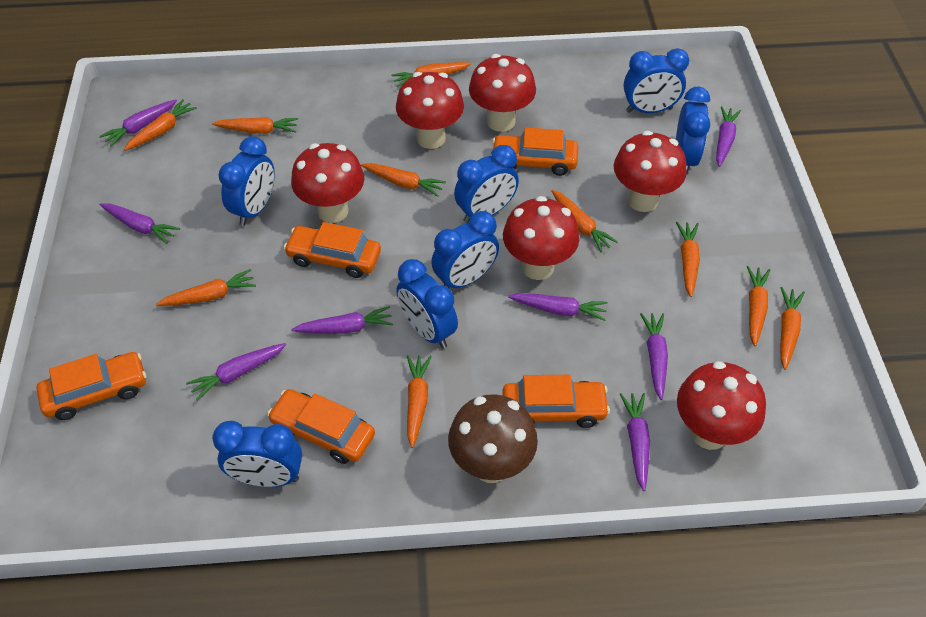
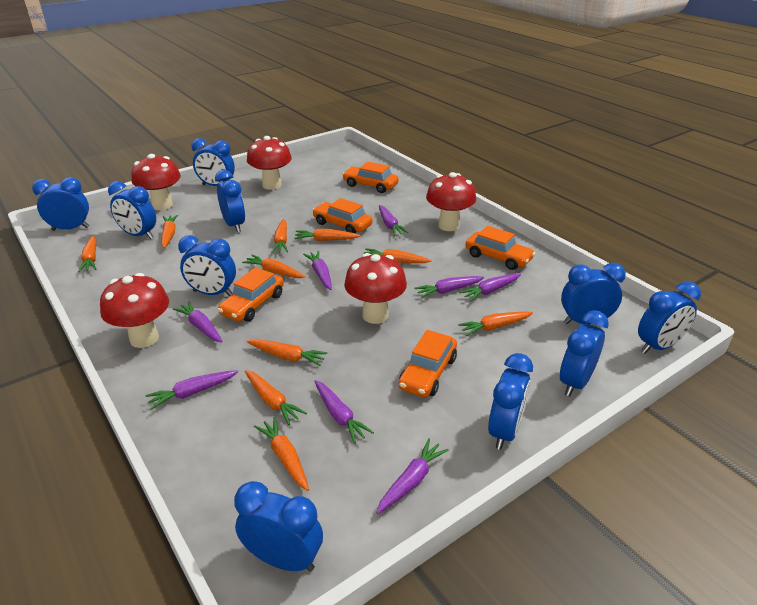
blue clock: [212,421,302,487] [218,136,275,226] [396,259,458,349] [431,211,499,288] [454,145,519,223] [624,48,689,113] [676,87,710,175] = 7 -> [32,177,89,231] [108,181,156,239] [178,235,236,296] [192,138,235,186] [215,170,245,232] [234,481,323,572] [488,353,533,450] [560,310,609,396] [561,263,626,324] [638,281,701,354] = 10
brown mushroom: [448,394,538,483] = 1 -> none = 0
red mushroom: [291,143,364,223] [396,72,464,149] [469,54,536,132] [503,196,580,280] [614,131,687,212] [677,361,766,450] = 6 -> [100,273,169,348] [131,154,181,210] [247,136,292,190] [344,253,407,324] [426,172,476,231] = 5

